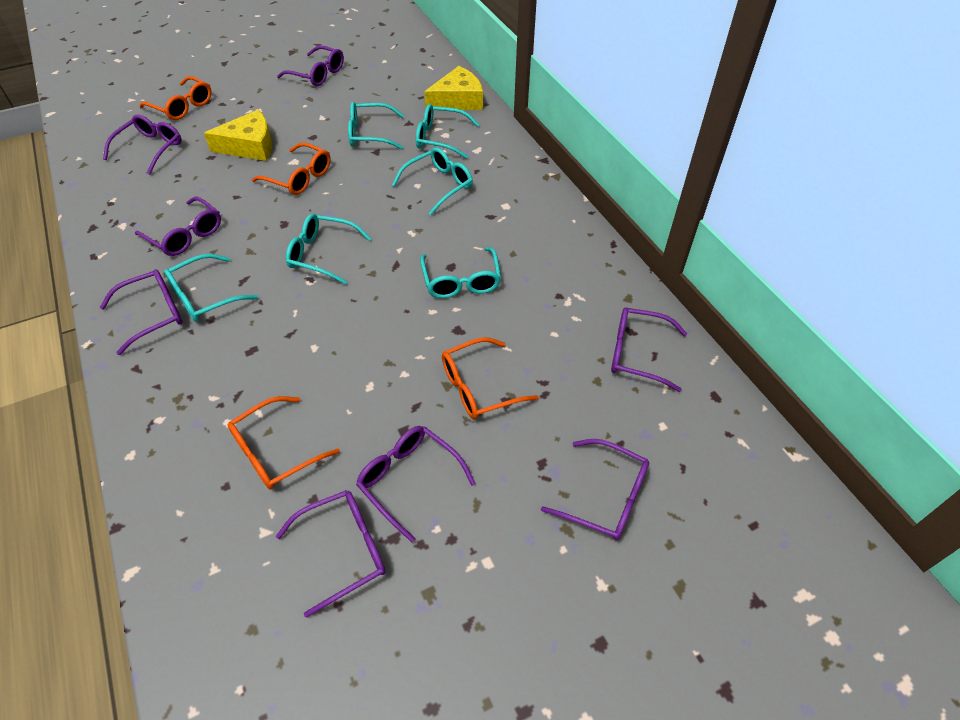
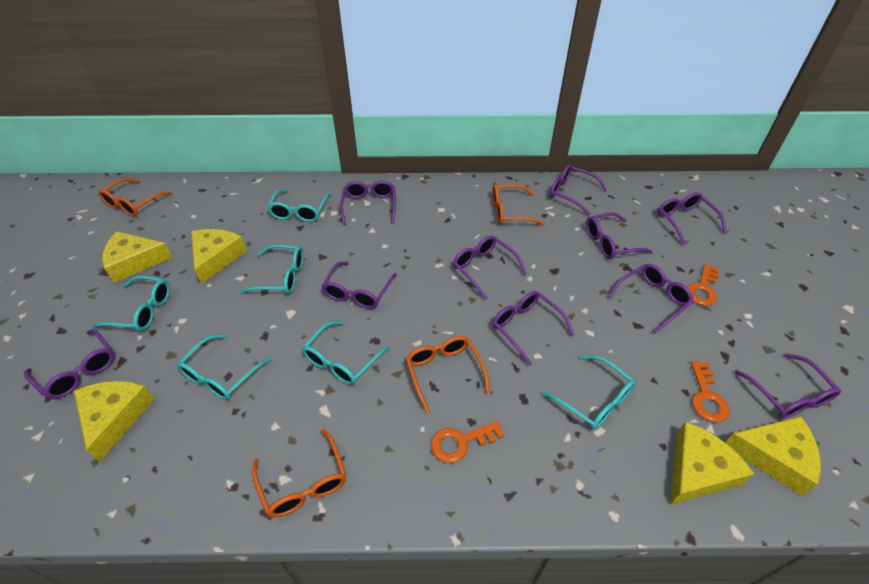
orange key: none = 0 -> [431,421,504,463] [687,264,719,306] [691,361,730,422] = 3
purple glasses: [100,269,183,355] [103,114,182,175] [135,197,221,256] [276,490,386,618] [277,45,344,86] [356,426,476,542] [541,439,649,540] [611,307,687,392] = 8 -> [24,329,114,399] [321,262,397,309] [340,181,396,225] [453,235,527,300] [492,291,574,366] [550,164,607,215] [586,212,653,259] [608,264,694,334] [658,192,727,245] [735,353,841,419] = 10
yellow cheese: [204,110,272,161] [425,66,483,110] = 2 -> [74,381,154,462] [102,231,173,283] [191,229,247,284] [670,421,754,505] [725,416,821,496] = 5

